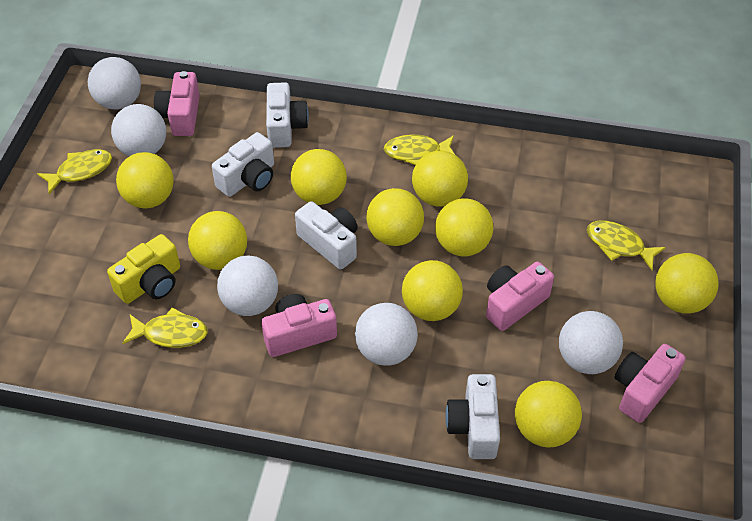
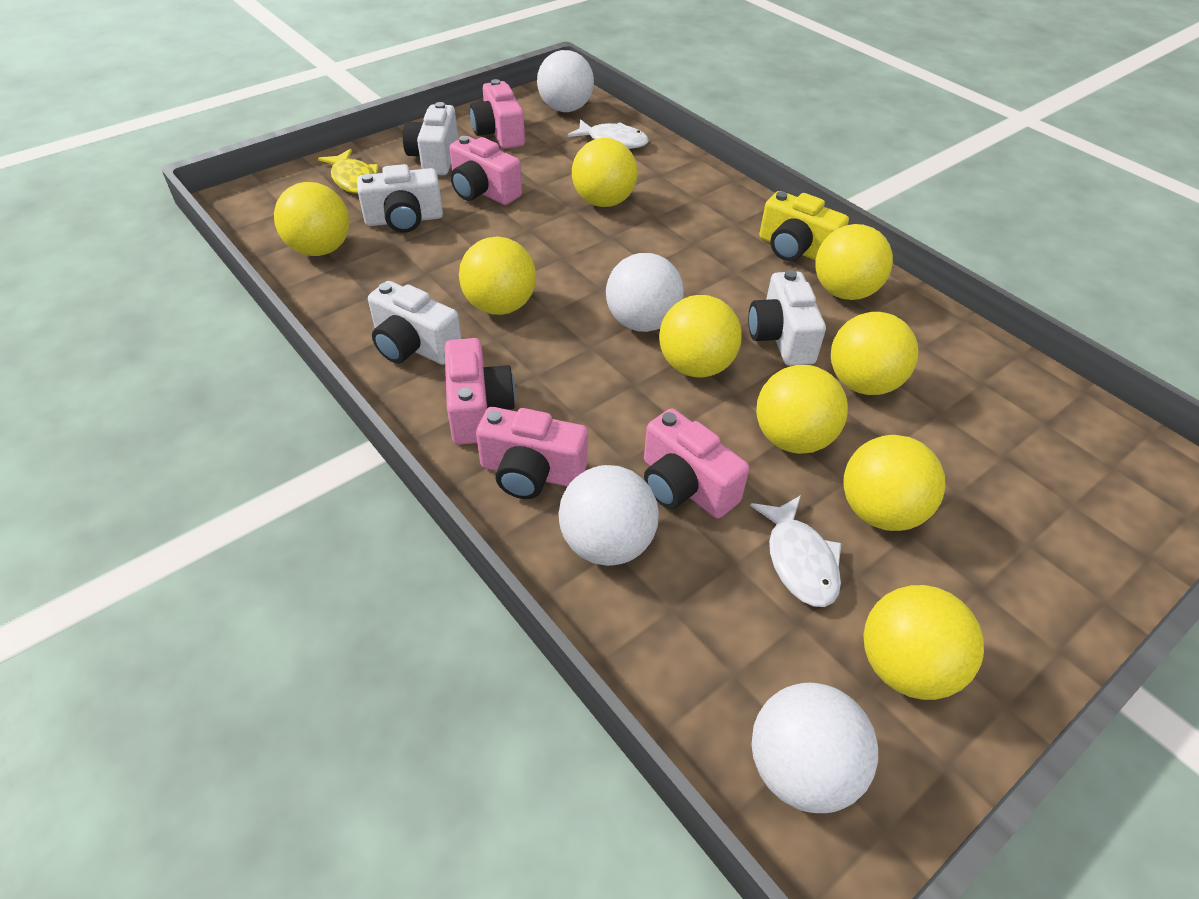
pink camera: [154,71,200,136] [261,294,337,357] [486,262,554,331] [615,344,686,423] = 4 -> [444,338,515,445] [449,136,522,205] [470,79,525,149] [476,407,588,499] [644,408,749,518] = 5
white ball: [88,57,141,109] [111,104,166,156] [217,255,278,316] [355,303,418,366] [559,311,623,374] = 5 -> [537,50,594,112] [558,465,659,566] [606,253,684,332] [751,683,878,813] = 4
white fish: none = 0 -> [568,119,649,149] [750,495,842,607] = 2
yellow fish: [37,149,112,194] [122,307,208,348] [384,135,454,165] [587,220,666,270] = 4 -> [318,149,379,194] = 1

